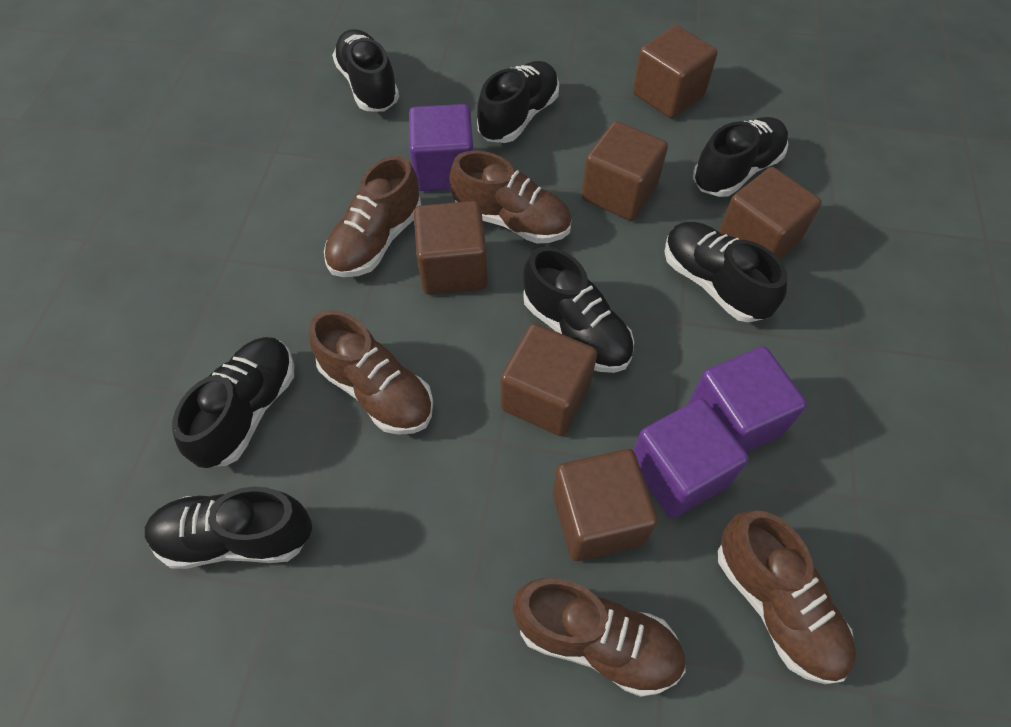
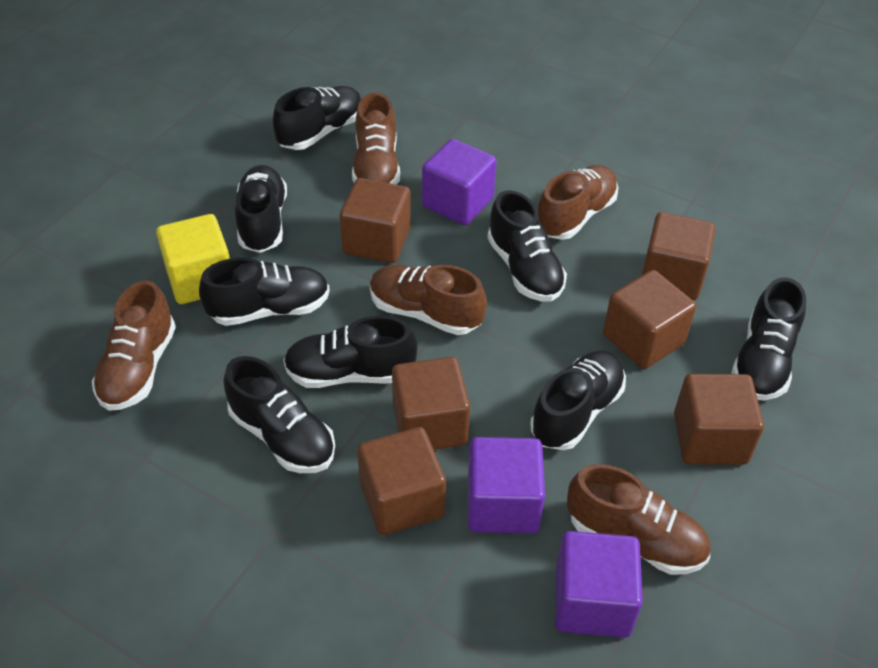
black shoe: [145,487,312,569] [172,337,294,468] [332,29,399,111] [477,61,559,143] [523,246,634,373] [664,222,787,323] [693,117,788,197] = 7 -> [199,258,330,326] [224,356,335,473] [235,165,287,253] [273,86,361,150] [284,316,418,388] [487,190,567,302] [530,350,626,450] [731,277,806,401] = 8
yellow cube: none = 0 -> [156,214,230,304] = 1

